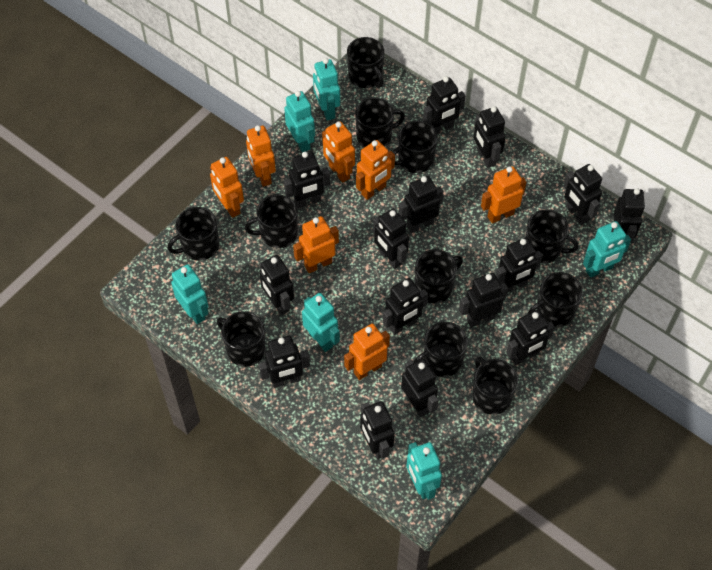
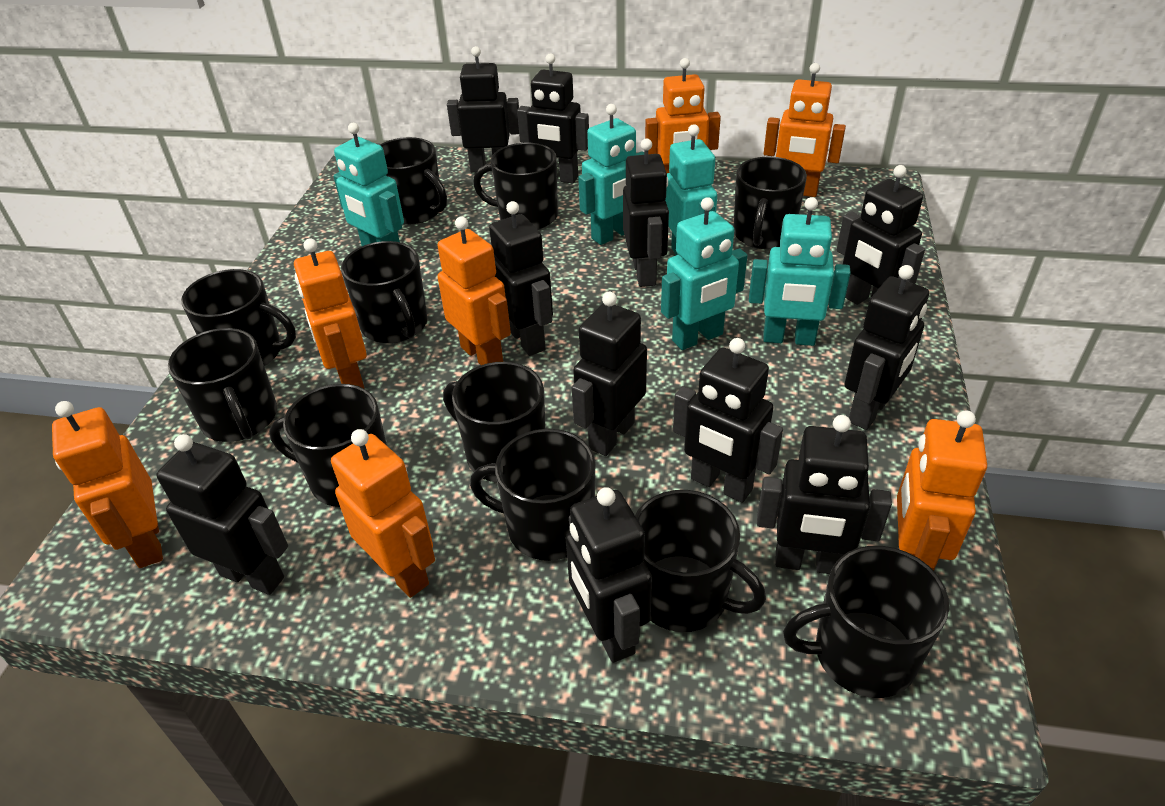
black robot: [259,255,294,315] [259,336,310,388] [284,152,330,208] [360,401,395,459] [373,209,409,269] [383,278,428,335] [398,176,443,233] [401,359,438,417] [423,76,465,134] [459,273,508,328] [473,106,506,168] [496,238,543,293] [506,310,555,365] [564,164,602,225] [614,188,645,243] = 15 -> [157,434,288,595] [447,46,519,173] [489,201,553,356] [517,53,589,184] [566,487,652,663] [572,292,647,456] [623,138,669,287] [673,338,783,503] [757,415,892,574] [837,165,925,305] [844,265,929,430] = 11
turquoise robot: [171,264,209,324] [284,91,315,153] [302,293,340,352] [313,58,340,121] [407,442,442,500] [583,221,631,278] = 6 -> [333,123,404,246] [578,104,644,245] [661,197,747,350] [665,124,717,255] [749,197,851,346] = 5

